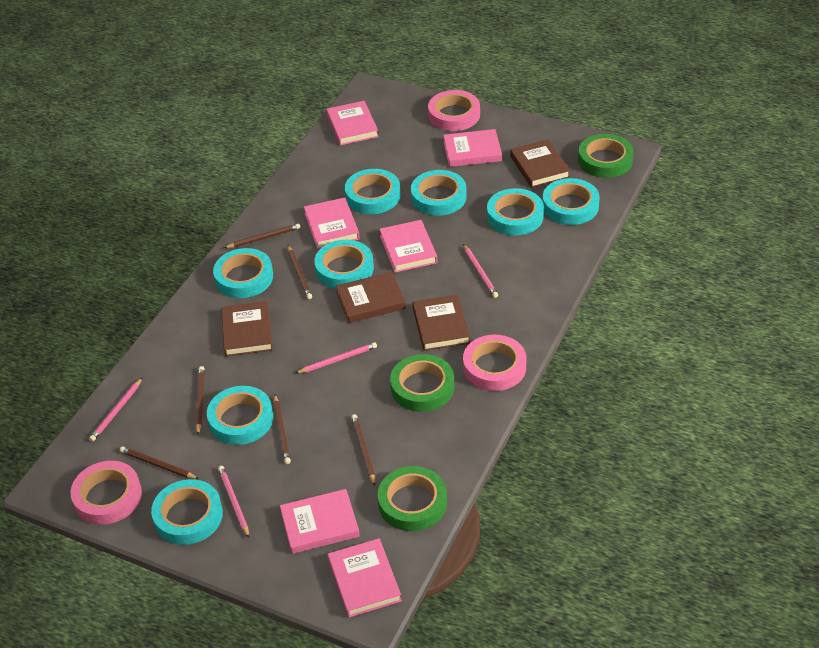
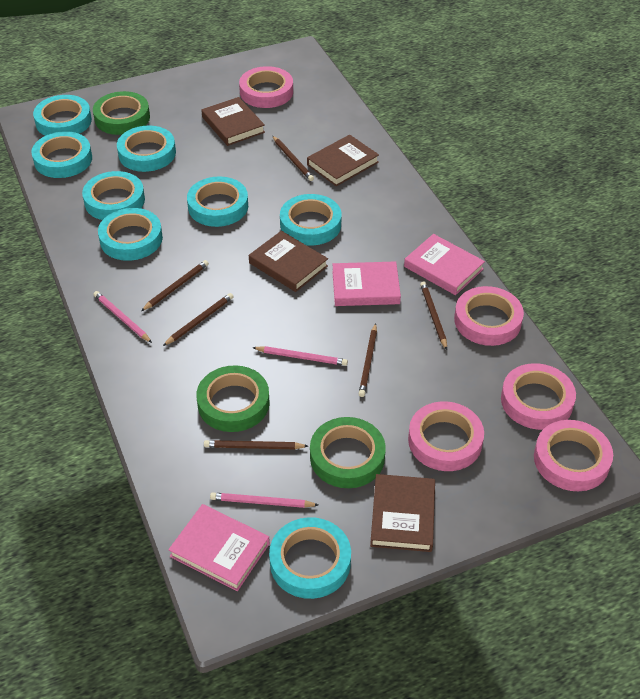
pink book: [280,489,360,554] [304,198,360,249] [326,101,379,145] [328,538,402,618] [379,220,437,273] [443,129,502,167] = 6 -> [168,504,270,591] [332,261,401,306] [404,234,485,295] = 3
pink pencil: [89,377,143,442] [218,466,249,538] [296,342,377,373] [463,244,498,298] = 4 -> [93,291,152,343] [210,492,318,508] [252,346,348,366] = 3
pink tape: [71,461,142,525] [428,90,480,131] [463,335,526,391] = 3 -> [239,66,293,108] [408,401,484,471] [454,286,524,346] [501,363,576,430] [534,420,613,491] = 5

